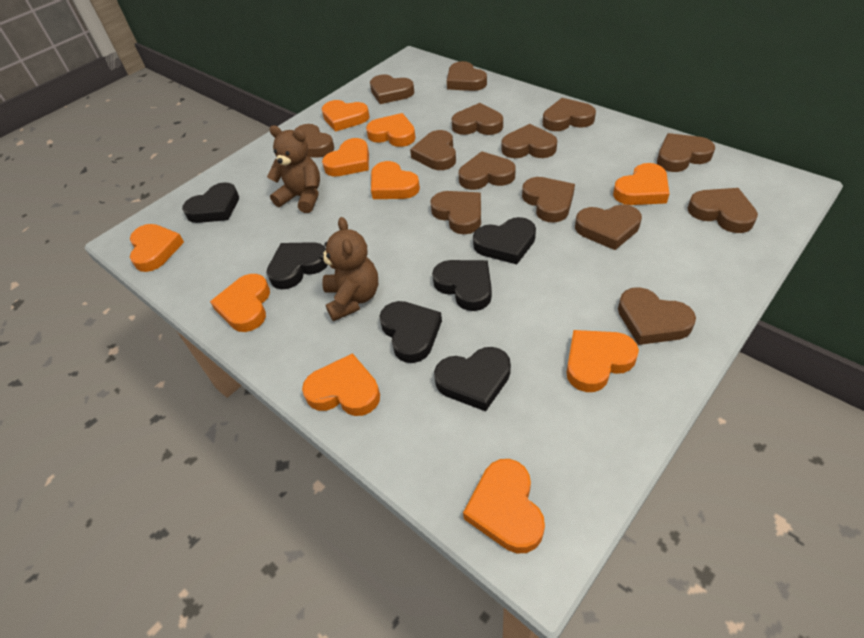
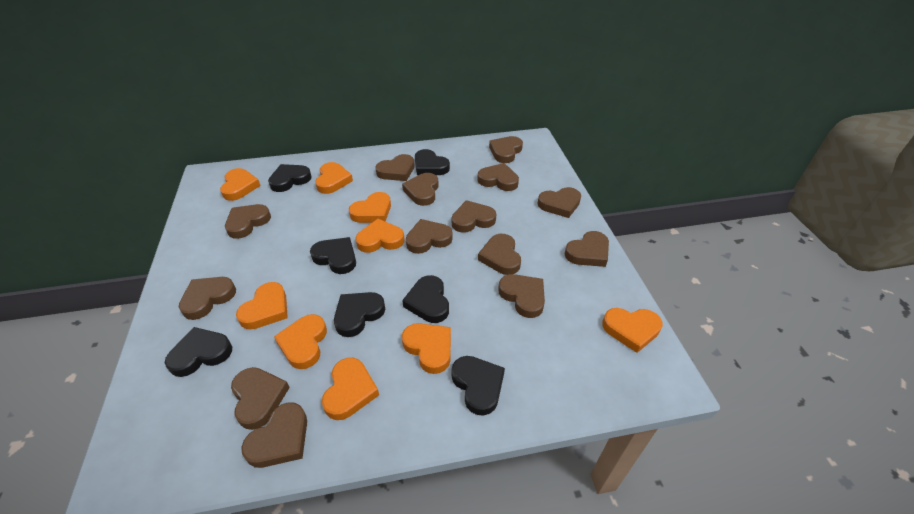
black heart: [182,182,239,223] [266,242,328,289] [379,301,442,363] [432,260,492,311] [434,347,511,411] [473,217,536,264] = 6 -> [165,327,232,377] [268,164,312,192] [310,237,356,274] [334,292,385,337] [402,275,449,323] [415,149,450,175] [451,356,505,416] = 7
brown teddy bear: [267,125,320,213] [319,217,378,321] = 2 -> none = 0
orange heart: [130,224,184,272] [210,274,270,332] [302,353,380,416] [322,100,370,132] [322,138,369,177] [366,113,416,147] [371,161,420,199] [463,459,545,553] [566,330,639,392] [613,163,669,205] = 10 -> [220,168,261,201] [236,282,288,329] [274,314,327,369] [315,162,353,194] [322,358,379,420] [349,192,391,223] [355,219,405,253] [402,323,451,374] [602,308,663,353] = 9

